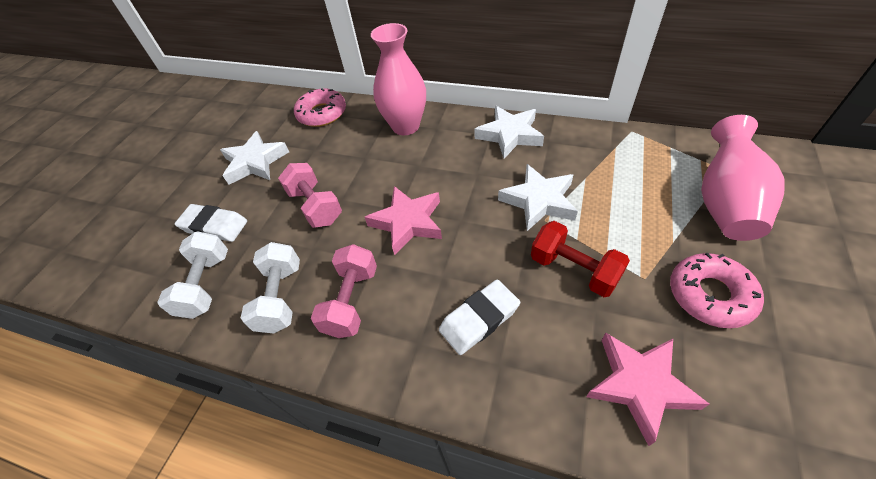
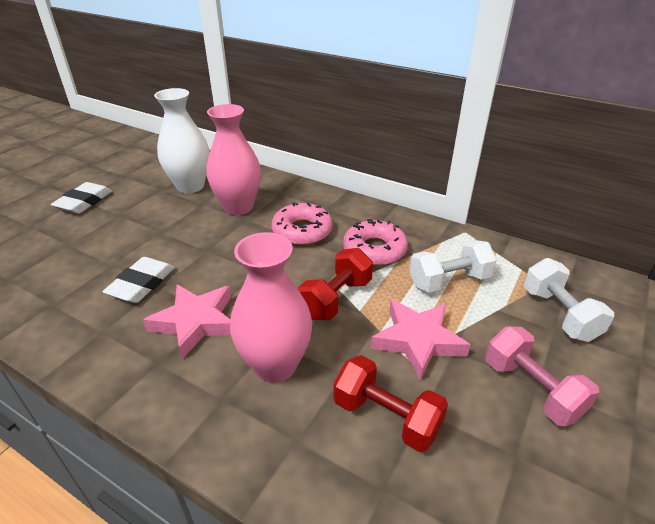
pink dumbbell: [278,163,342,228] [311,244,377,338] = 2 -> [485,327,600,426] = 1
red dumbbell: [531,221,630,297] = 1 -> [298,248,373,320] [334,355,448,452] = 2
white star: [220,131,289,185] [474,106,544,159] [498,164,578,231] = 3 -> none = 0
white vase: none = 0 -> [154,88,210,193] = 1

